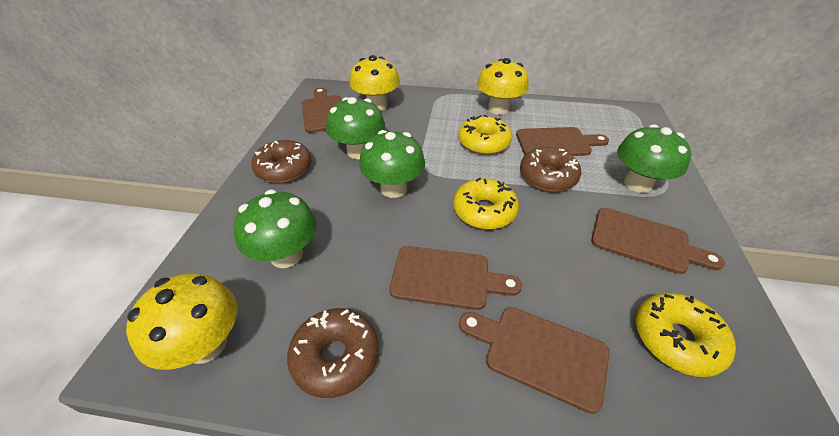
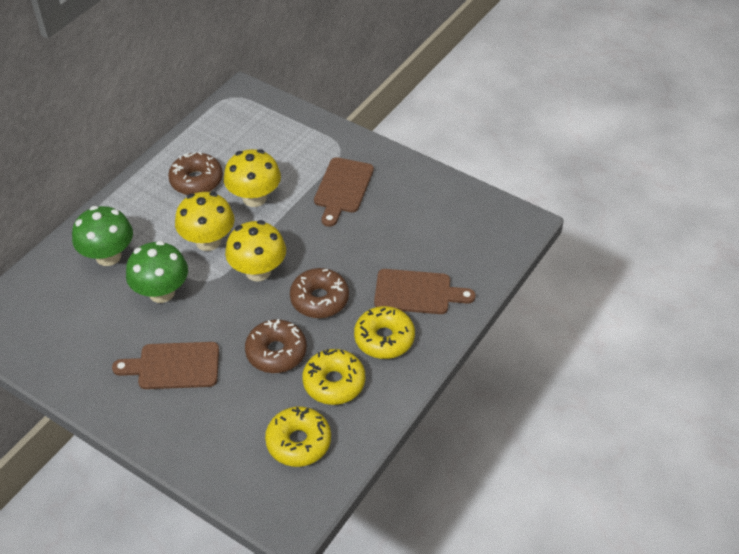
brown cutting board: [302,88,342,133] [389,246,522,310] [459,307,610,414] [516,127,609,156] [591,208,725,274] = 5 -> [112,342,219,389] [314,157,374,227] [374,269,476,314] = 3
green mushroom: [234,190,317,268] [326,97,385,159] [359,130,425,198] [617,124,691,193] = 4 -> [72,206,133,266] [126,241,188,303] = 2

